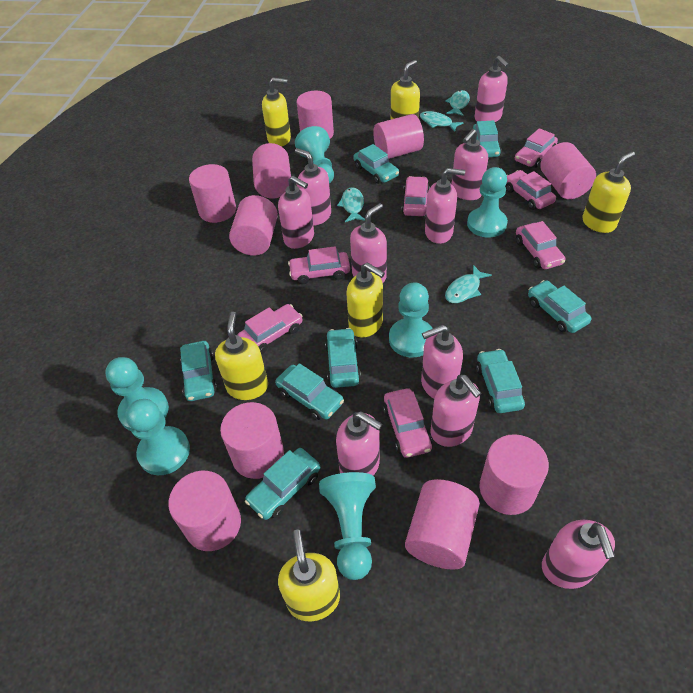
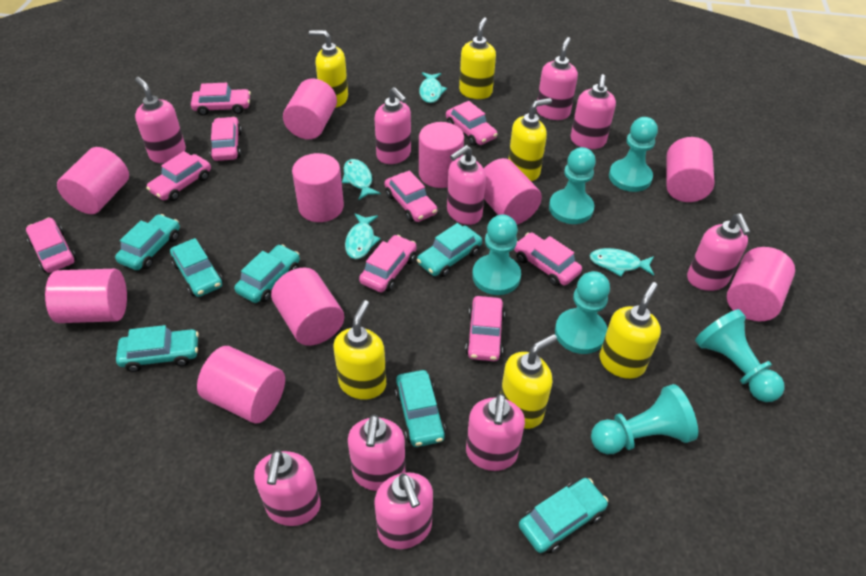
pink car: [237,304,303,354] [288,246,350,284] [383,388,432,458] [401,176,430,216] [506,170,556,210] [515,128,558,168] [516,221,565,269] = 7 -> [26,218,76,273] [146,151,211,201] [191,83,251,116] [210,117,242,161] [359,235,417,292] [384,170,437,222] [446,101,497,146] [465,296,505,361] [514,232,582,286] = 9
turquoise car: [180,341,217,401] [245,448,320,520] [275,363,344,420] [325,328,361,388] [353,144,399,184] [473,120,501,157] [476,349,525,413] [528,280,591,333] = 8 -> [115,214,180,270] [116,325,199,372] [170,238,223,297] [234,244,300,303] [395,370,446,447] [417,223,482,277] [519,478,608,553] = 7

